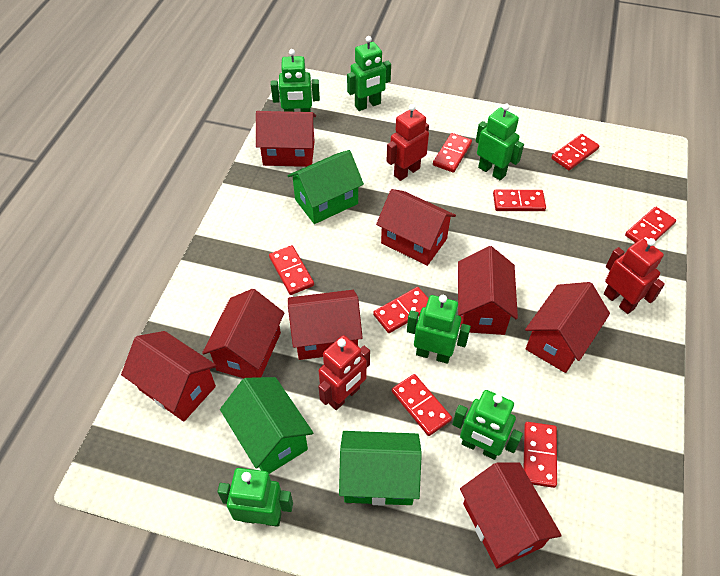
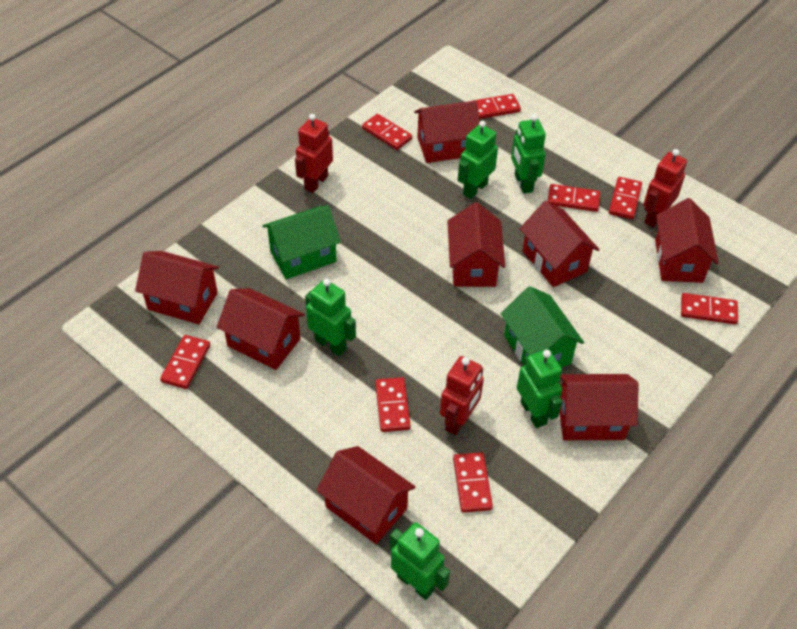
green house: [220,377,313,474] [287,150,364,224] [339,431,422,506] = 3 -> [262,205,341,279] [501,286,584,368] = 2
green robot: [217,468,293,527] [271,49,320,112] [347,36,391,111] [407,295,471,364] [452,390,523,460] [476,104,524,181] = 6 -> [305,279,356,356] [390,522,450,600] [458,120,498,199] [511,114,546,194] [517,349,562,428] = 5

